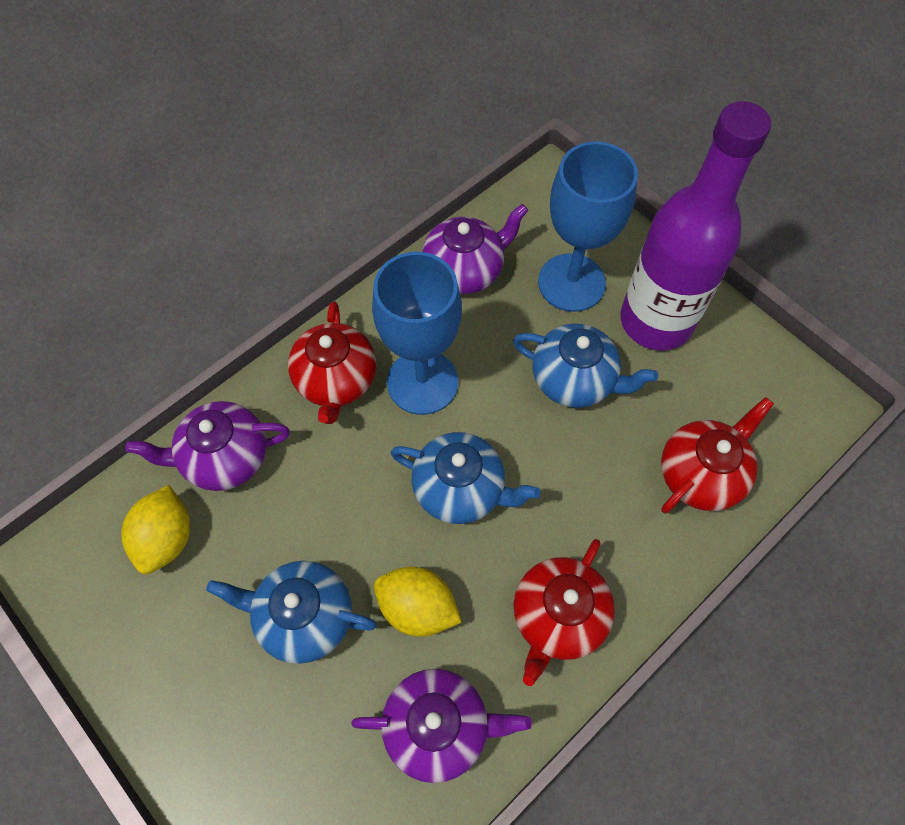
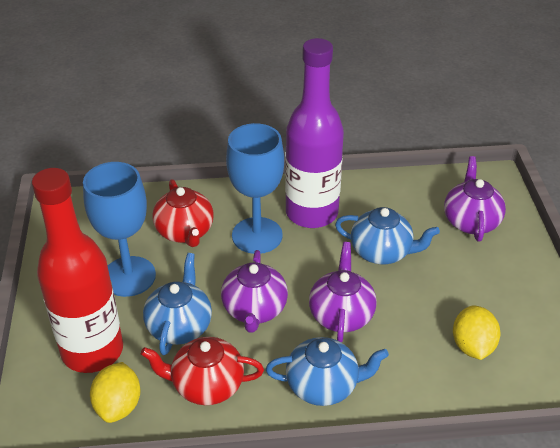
red bottle: none = 0 -> [32,168,123,373] = 1
red teapot: [288,301,376,424] [513,539,615,686] [661,397,774,514] = 3 -> [141,337,264,405] [152,179,214,247] = 2

